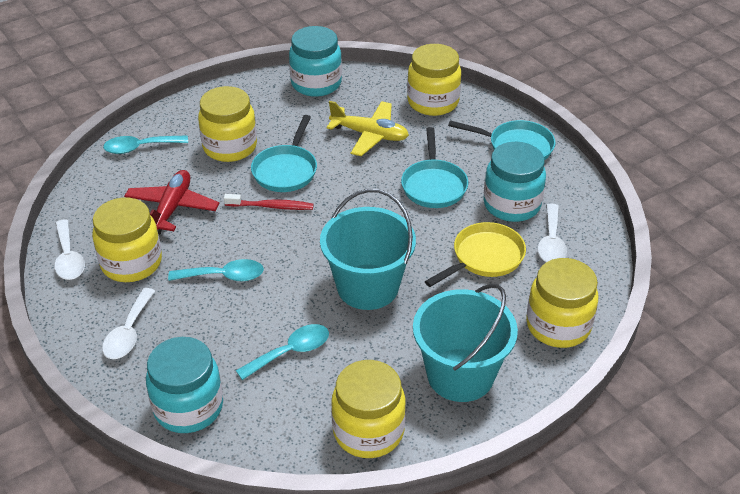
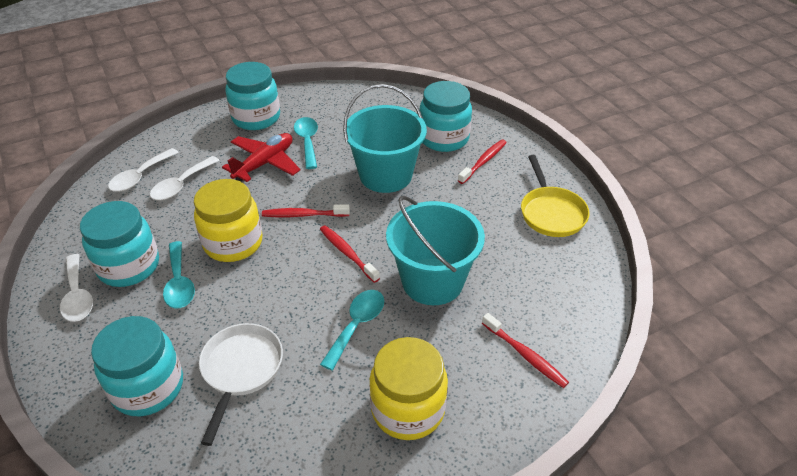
red toothbrush: [224,194,314,210] = 1 -> [262,204,350,217] [320,225,380,283] [458,140,507,184] [482,313,569,388] = 4
turquoise jar: [146,337,223,433] [289,26,342,97] [483,142,546,222] = 3 -> [80,201,159,287] [91,316,183,416] [225,62,280,130] [420,81,472,152] = 4
turquoise pan: [251,115,317,192] [401,127,468,208] [448,120,556,160] = 3 -> none = 0
white pan: none = 0 -> [199,323,283,446] = 1
yellow jar: [92,198,162,282] [198,86,257,162] [331,360,406,458] [407,44,461,116] [526,258,598,348] = 5 -> [194,179,263,262] [369,337,448,440] = 2
yellow plane: [327,101,409,156] = 1 -> none = 0

